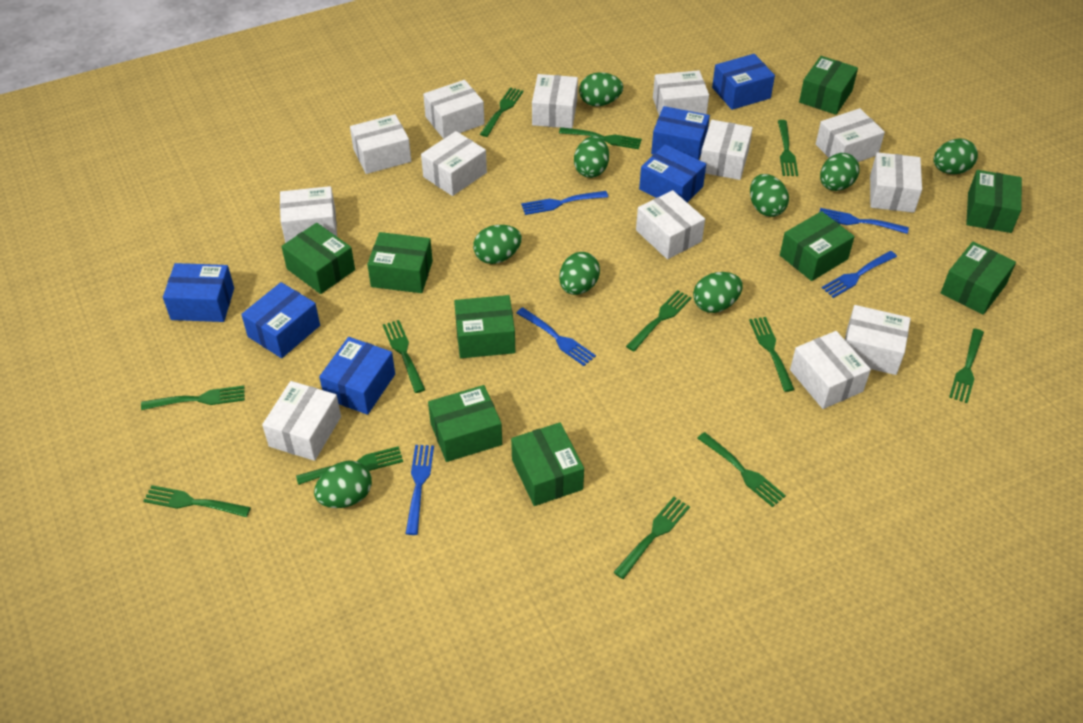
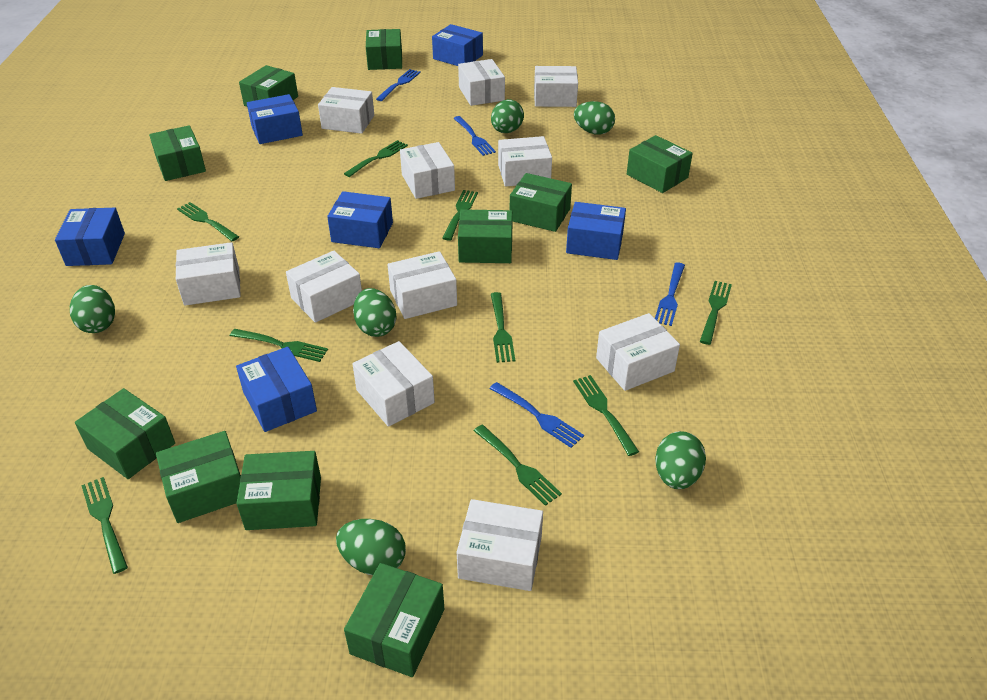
blue fork: [406,445,434,535] [516,307,596,366] [521,191,608,215] [819,208,909,234] [822,251,897,298] = 5 -> [376,69,421,101] [453,116,496,156] [489,382,584,448] [655,262,685,326] = 4
green box: [281,223,355,294] [367,232,433,293] [428,385,502,462] [454,295,515,358] [511,422,584,506] [780,211,855,281] [799,56,858,115] [941,242,1016,315] [966,170,1022,233] = 9 -> [75,388,175,479] [149,125,206,181] [156,431,241,523] [236,451,321,530] [239,65,298,107] [344,563,444,677] [366,29,402,70] [458,209,512,263] [510,173,572,232] [627,135,693,193] = 10
green egg: [314,461,372,508] [473,225,522,264] [559,252,600,295] [574,136,609,178] [579,72,623,107] [693,272,743,313] [750,174,789,217] [820,153,859,191] [934,138,978,174] = 9 -> [70,285,115,333] [336,519,406,575] [353,288,397,337] [491,99,524,133] [574,101,615,135] [655,431,706,489] = 6
green fork: [141,386,245,410] [143,485,251,517] [296,446,403,485] [383,320,425,393] [480,87,524,137] [559,127,642,149] [613,497,690,579] [626,290,692,351] [697,432,786,507] [749,317,795,392] [778,120,798,176] [949,329,984,403] = 12 -> [81,477,128,574] [177,202,239,241] [230,329,328,362] [344,140,408,177] [442,190,478,241] [474,425,562,506] [491,292,515,363] [573,375,639,456] [700,281,732,345] = 9
white box: [262,381,341,461] [280,186,337,243] [350,114,411,174] [421,131,487,196] [423,80,485,139] [532,74,578,129] [636,190,705,259] [653,70,709,116] [700,120,753,180] [790,331,871,409] [816,108,885,162] [845,305,911,375] [870,152,922,213] = 13 -> [176,242,241,306] [286,251,362,323] [318,87,374,134] [352,341,435,427] [387,251,457,319] [400,142,455,199] [457,499,543,591] [458,59,505,106] [498,136,552,187] [534,66,578,107] [596,313,680,391] = 11

